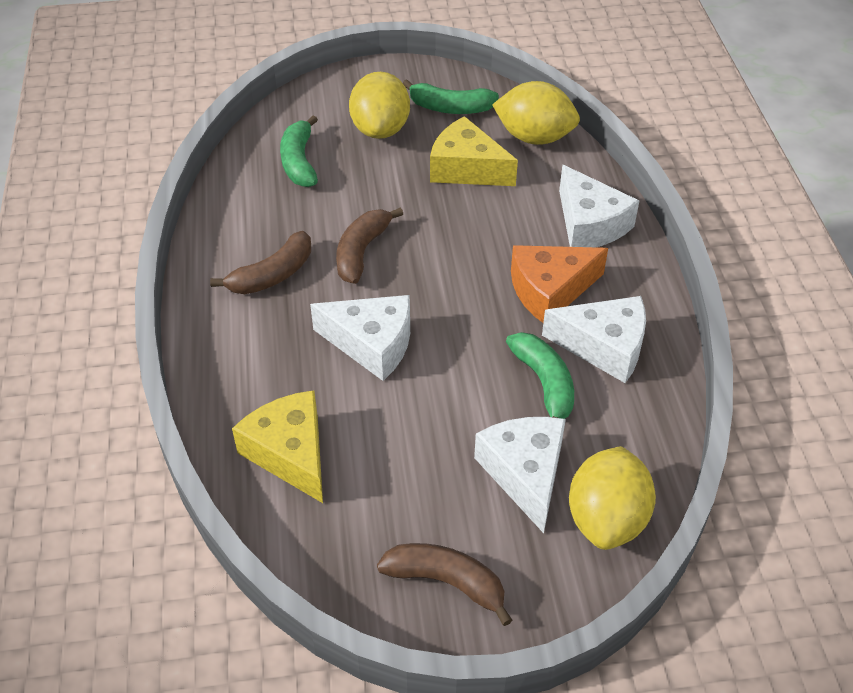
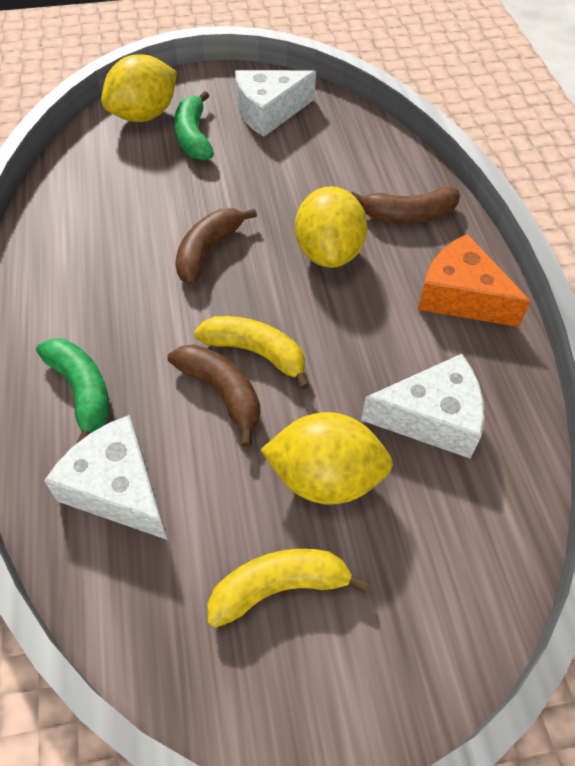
green banana: [280,115,318,187] [403,79,499,114] [506,332,574,419] = 3 -> [36,338,109,444] [174,91,214,161] = 2
white cheese: [310,295,410,381] [474,417,566,533] [542,296,646,383] [559,165,639,247] = 4 -> [44,415,168,540] [235,70,316,137] [361,354,484,458] = 3
yellow banana: none = 0 -> [194,316,310,390] [208,549,369,628] = 2
yellow cheese: [232,390,323,503] [430,116,518,186] = 2 -> none = 0

